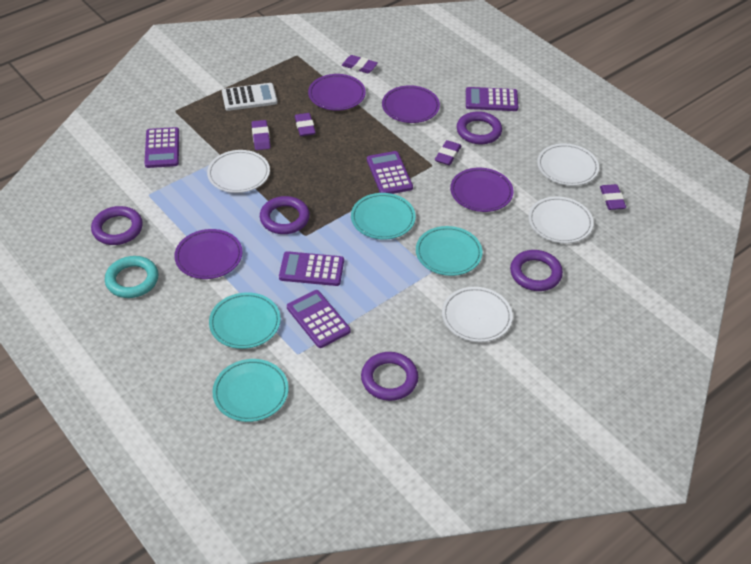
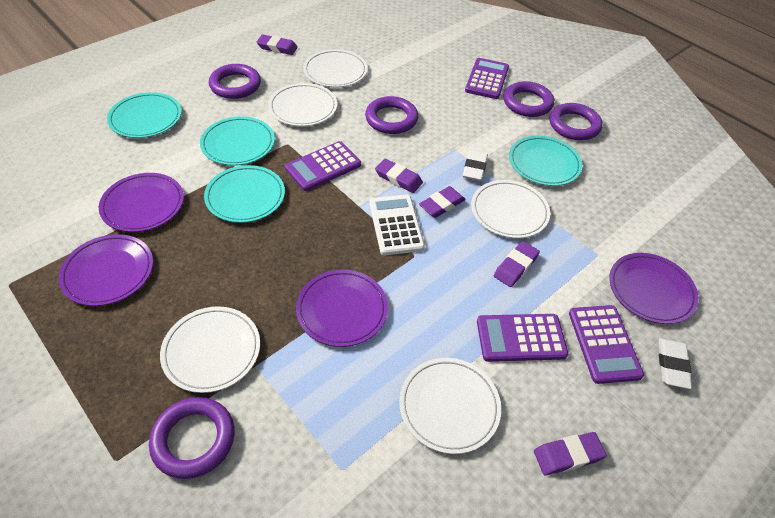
purple calculator: [144,127,179,168] [279,251,344,286] [287,290,351,348] [367,151,413,194] [466,87,518,111] = 5 -> [285,141,361,191] [465,58,509,99] [477,314,568,362] [569,305,644,384] = 4
turquoise ring: [105,256,158,298] = 1 -> none = 0
white eraser: none = 0 -> [463,150,488,181] [659,338,692,389] = 2
white plate: [207,150,270,193] [442,287,513,342] [528,196,594,243] [537,143,599,186] = 4 -> [160,306,260,393] [268,83,337,126] [303,49,367,87] [399,358,501,454] [471,180,550,238] = 5

